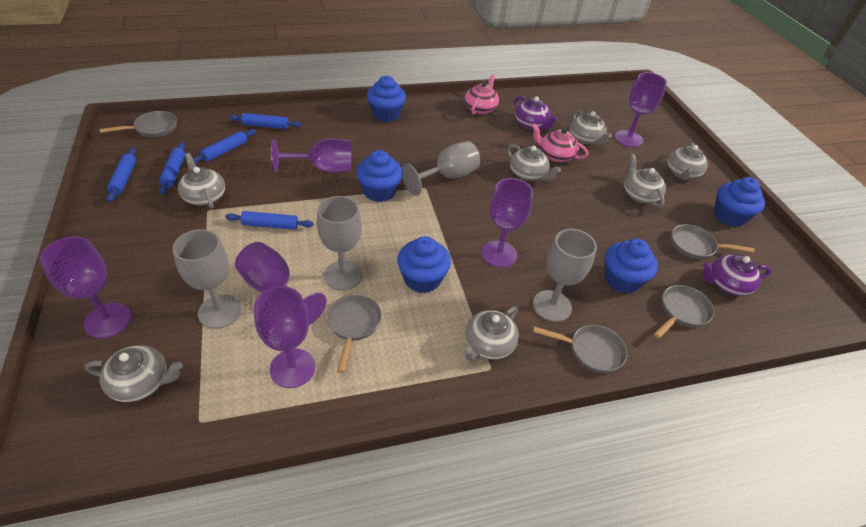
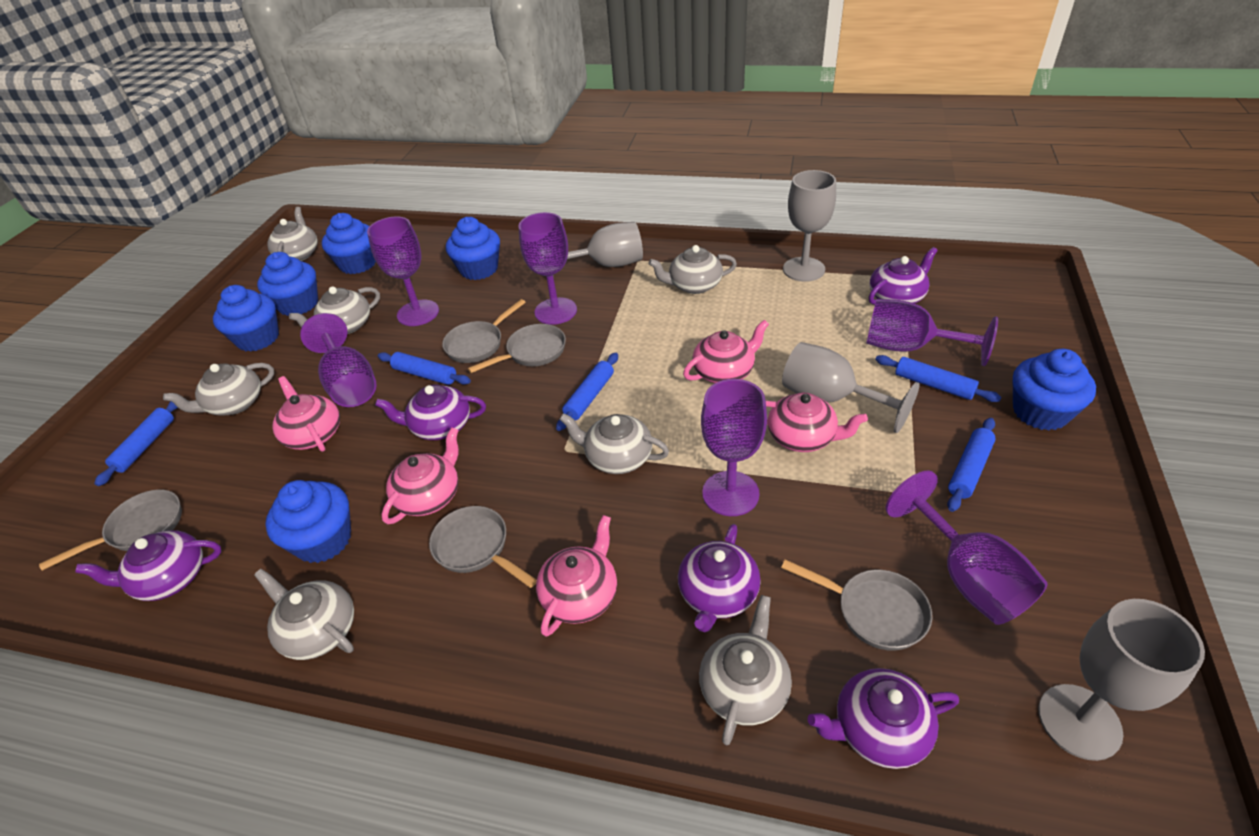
blue cupcake: [356,150,403,202] [367,76,406,122] [397,236,451,293] [604,239,658,294] [714,177,765,227] = 5 -> [213,285,279,352] [257,252,318,316] [265,480,351,563] [322,213,376,274] [446,217,500,280] [1013,349,1096,431] = 6
pink teapot: [464,74,499,115] [531,123,588,162] = 2 -> [272,376,340,452] [382,427,459,524] [536,515,617,637] [683,320,769,383] [766,393,868,452] = 5
purple teapot: [515,96,558,130] [702,255,771,296] = 2 -> [75,530,221,601] [375,385,486,440] [678,524,761,632] [808,668,959,769] [869,247,938,304] = 5

